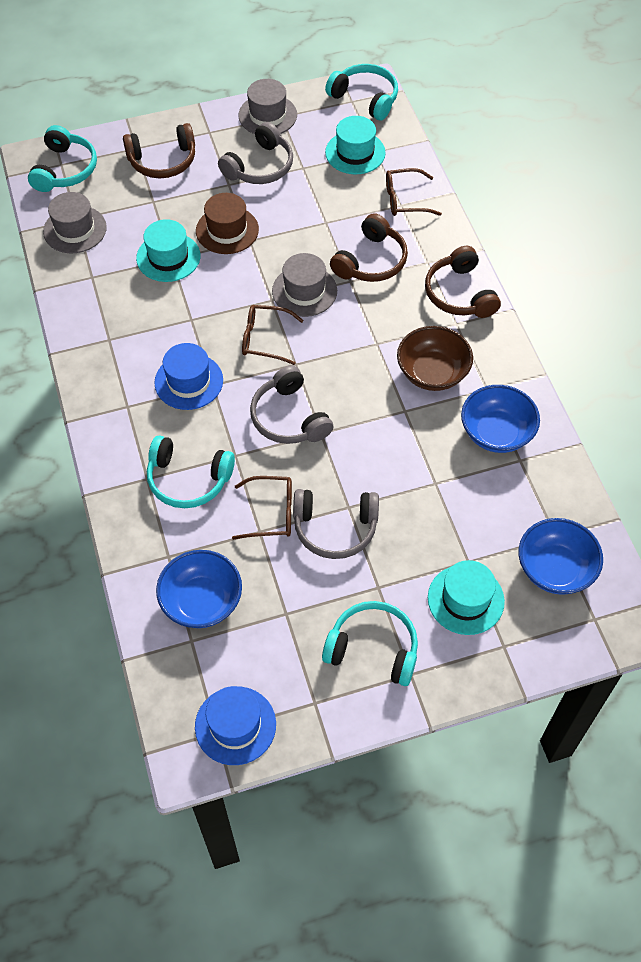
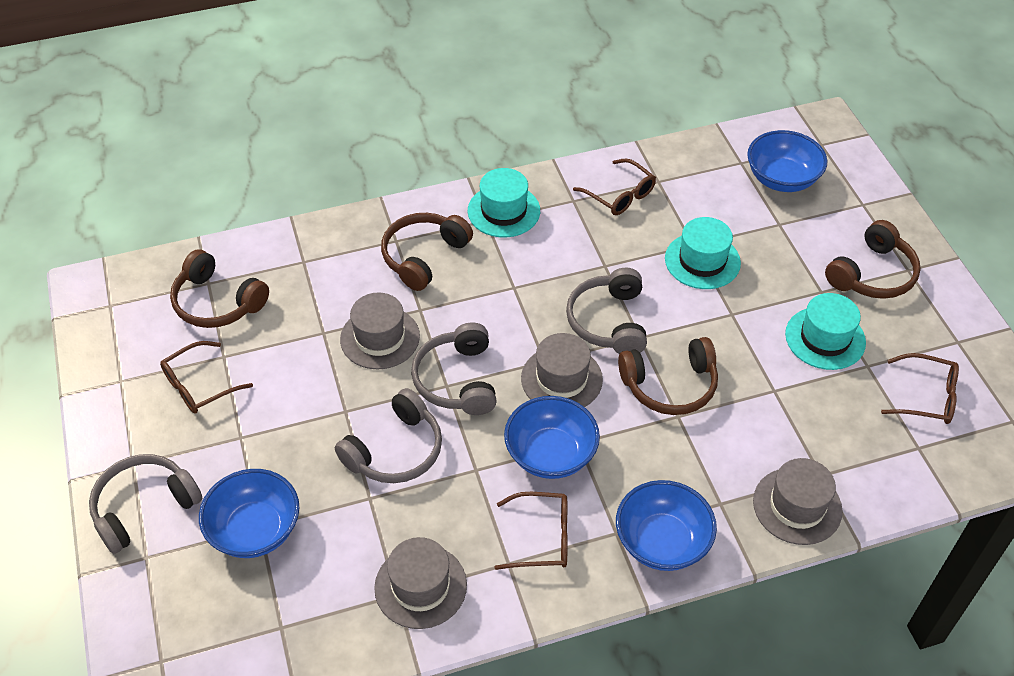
blue bowl: [156,550,242,628] [461,385,540,453] [519,518,603,595] = 3 -> [199,469,299,558] [504,396,600,479] [616,480,717,571] [747,130,827,192] = 4
blue hat: [154,343,223,410] [195,686,276,765] = 2 -> none = 0
brown bowl: [397,326,473,391] = 1 -> none = 0
brown glasses: [232,476,292,540] [242,305,304,365] [386,168,442,216] = 3 -> [160,341,253,414] [494,492,568,570] [573,159,656,215] [881,353,959,424] = 4
brown hat: [196,193,259,254] = 1 -> none = 0
brown headphones: [123,123,195,178] [330,213,408,282] [425,246,501,318] = 3 -> [170,249,269,328] [381,213,473,291] [618,337,718,415] [825,220,921,299] = 4
grey hat: [43,192,107,253] [238,79,297,134] [272,253,337,317] = 3 -> [340,293,420,369] [374,537,467,629] [521,333,603,407] [753,458,843,545] = 4
grey headphones: [218,122,293,184] [250,366,333,444] [293,489,379,559] = 3 -> [89,454,202,554] [335,388,442,483] [411,322,497,415] [566,268,647,354] = 4
turquoise headphones: [28,125,97,192] [147,435,235,508] [322,601,418,686] [325,64,398,120] = 4 -> none = 0

